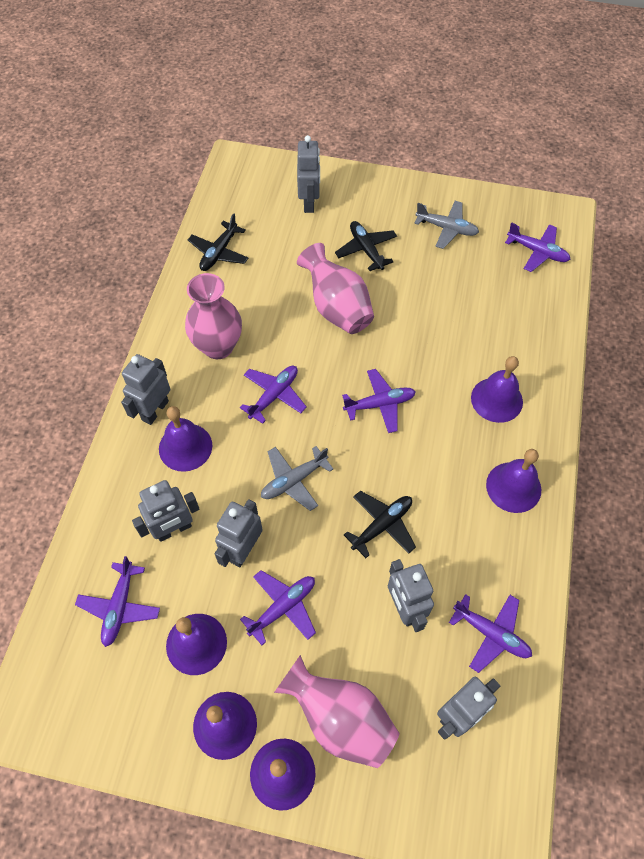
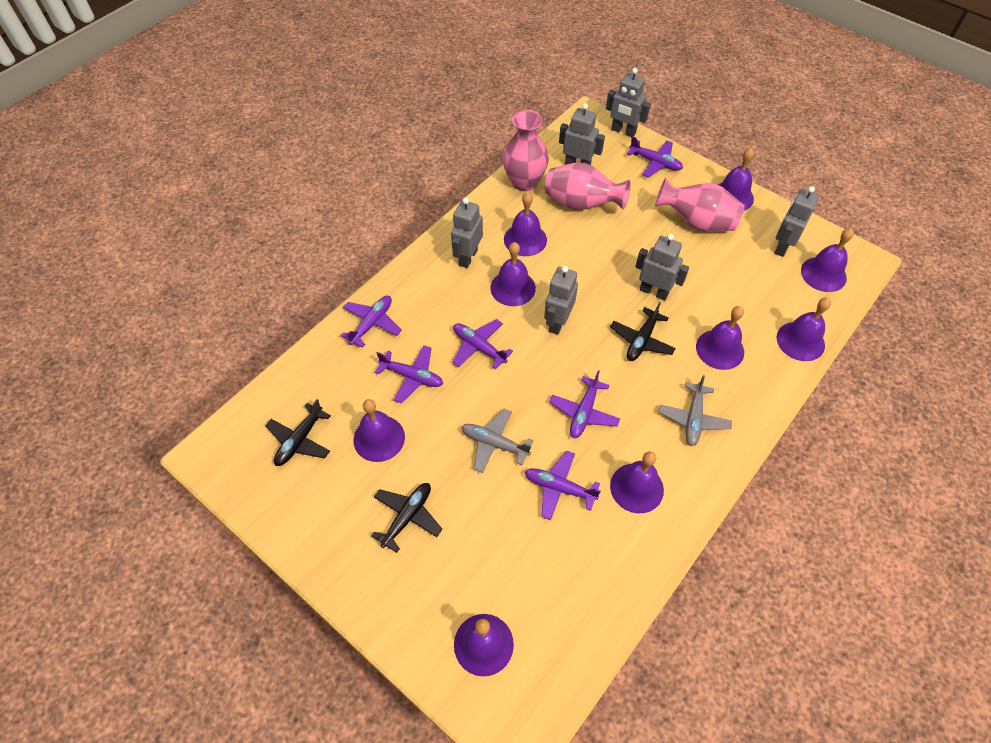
purple bell: [159,406,212,472] [166,614,227,675] [193,692,257,760] [250,739,316,811] [471,356,523,423] [486,449,541,513] = 6 -> [353,399,405,462] [454,614,514,676] [490,242,536,306] [504,192,547,256] [610,452,664,513] [696,306,744,370] [718,148,754,211] [777,298,831,361] [801,228,854,292] = 9

